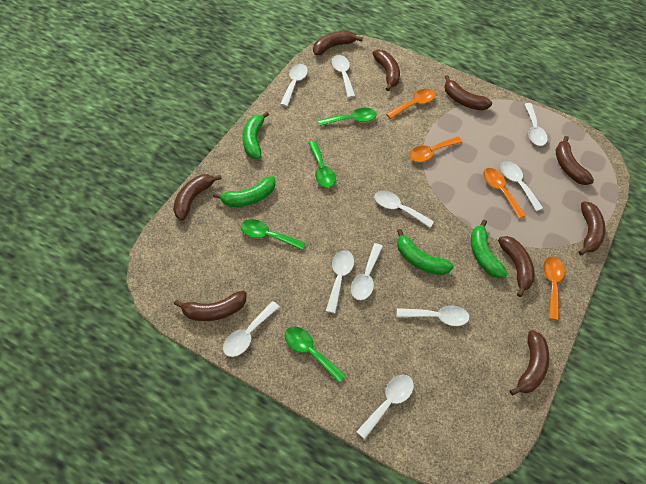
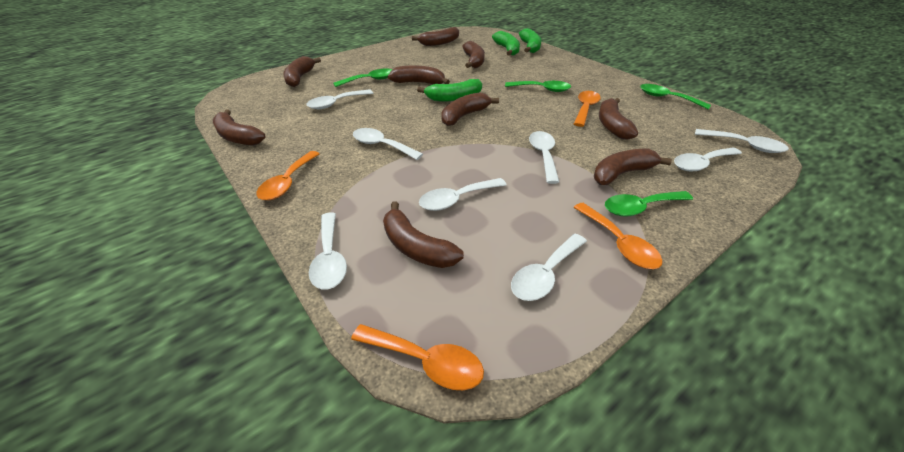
green banana: [213,176,276,207] [242,112,269,159] [397,229,454,275] [471,220,508,278] = 4 -> [417,79,482,101] [492,31,520,56] [519,28,542,53] = 3
white spoon: [223,301,280,357] [280,64,308,106] [326,250,354,313] [332,55,355,98] [351,243,383,300] [356,375,414,439] [374,190,434,228] [397,305,469,326] [501,161,543,211] [524,103,548,146] = 10 -> [306,89,373,109] [309,212,347,290] [353,128,423,160] [419,178,507,211] [511,234,587,301] [529,131,559,184] [674,147,742,171] [695,129,789,153] = 8

